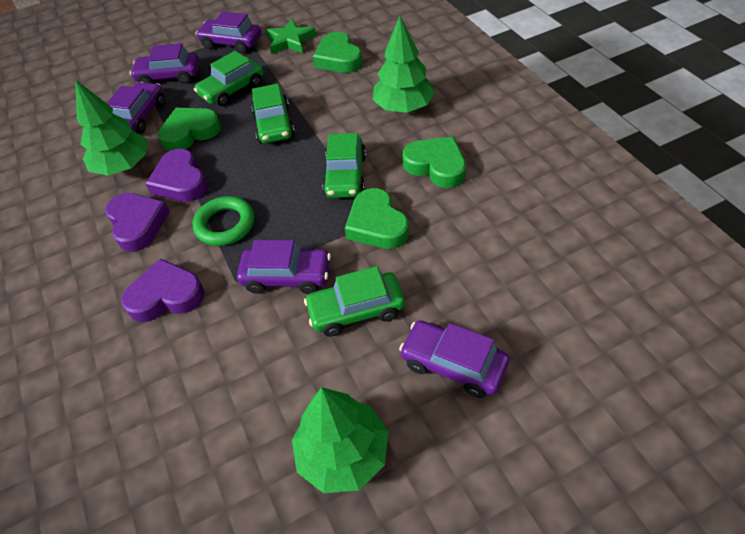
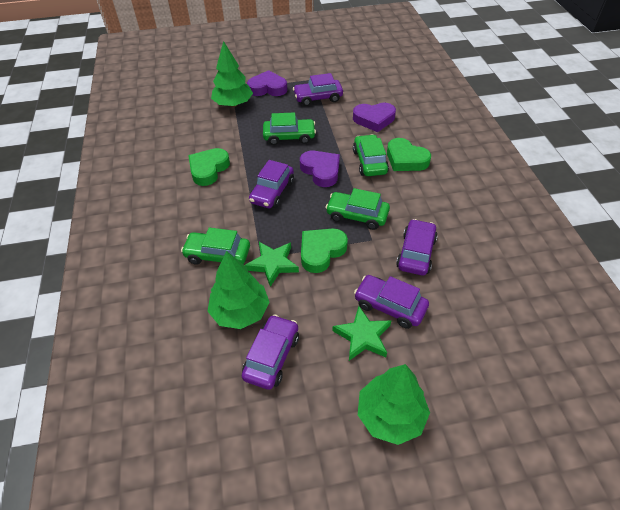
green heart: [158,108,221,151] [313,32,363,73] [345,188,409,249] [403,137,466,188] = 4 -> [188,148,230,186] [301,228,348,273] [387,138,431,171] = 3
green ring: [192,196,254,246] = 1 -> none = 0
green star: [265,19,316,54] = 1 -> [245,242,299,287] [332,306,392,361] = 2

